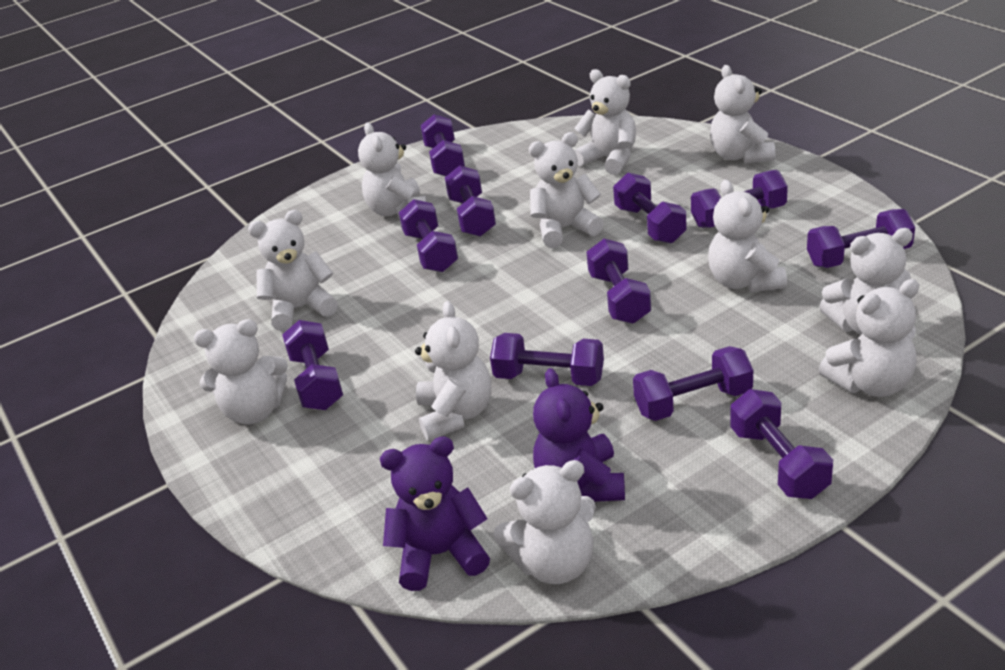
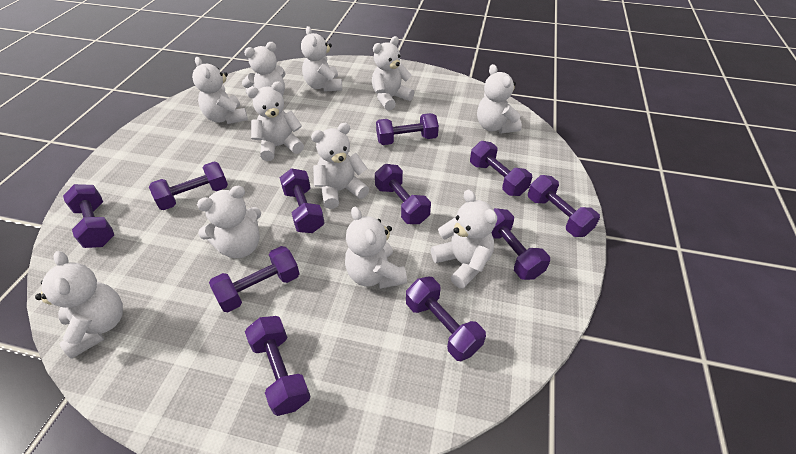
purple teddy bear: [380,436,490,591] [533,368,625,502] = 2 -> none = 0

